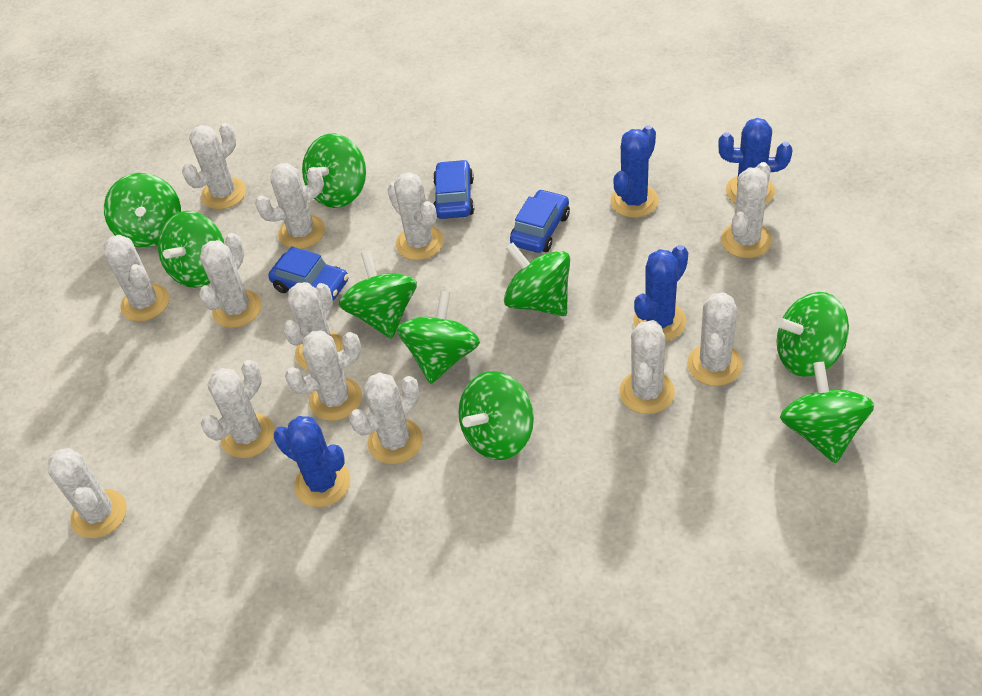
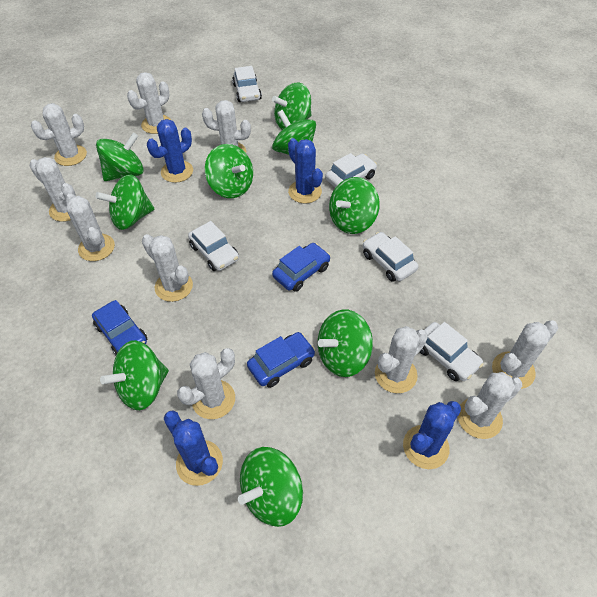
white cactus: [48,448,127,538] [104,235,169,321] [182,123,246,209] [199,233,262,328] [201,360,275,458] [255,163,325,249] [283,282,344,370] [285,330,362,421] [349,372,423,464] [387,172,444,260] [619,320,675,414] [687,292,742,386] [721,162,772,258] = 13 -> [30,157,76,222] [31,103,87,166] [66,193,115,261] [127,72,171,134] [142,234,193,302] [177,348,235,419] [202,100,251,153] [375,326,428,393] [458,372,522,439] [492,320,558,389] = 10
white car: none = 0 -> [188,221,239,271] [232,66,262,102] [325,153,377,188] [363,232,418,282] [420,322,484,381] = 5

